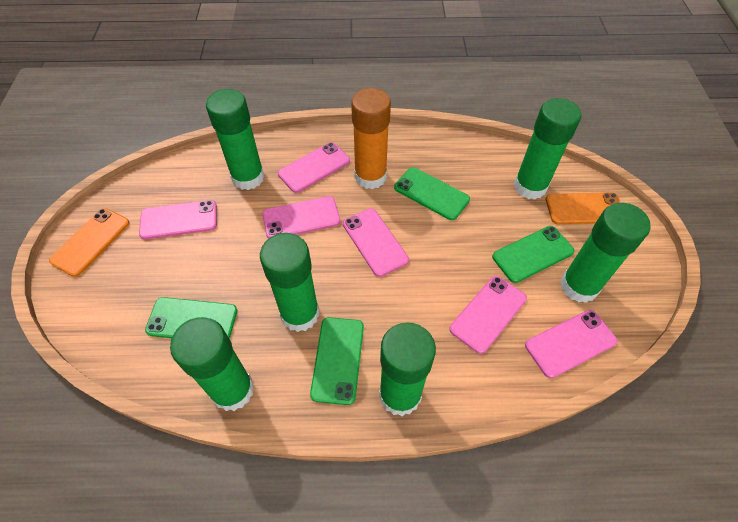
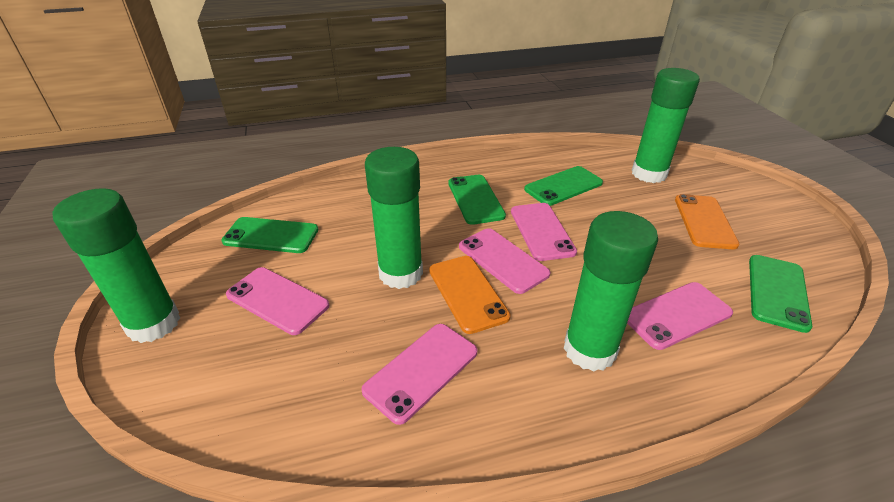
green glue stick: [170,317,254,411] [206,89,265,190] [260,233,319,332] [379,322,436,416] [514,98,581,200] [560,203,650,303] = 6 -> [53,188,180,343] [365,147,423,289] [564,211,658,372] [632,68,700,183] = 4
orange glue stick: [351,88,391,189] = 1 -> none = 0
pink phone: [139,200,217,239] [262,196,340,239] [278,142,350,193] [343,208,409,277] [450,276,527,354] [525,310,617,378] = 6 -> [226,267,329,335] [361,324,477,425] [459,228,550,294] [511,203,577,261] [627,282,733,350] = 5

